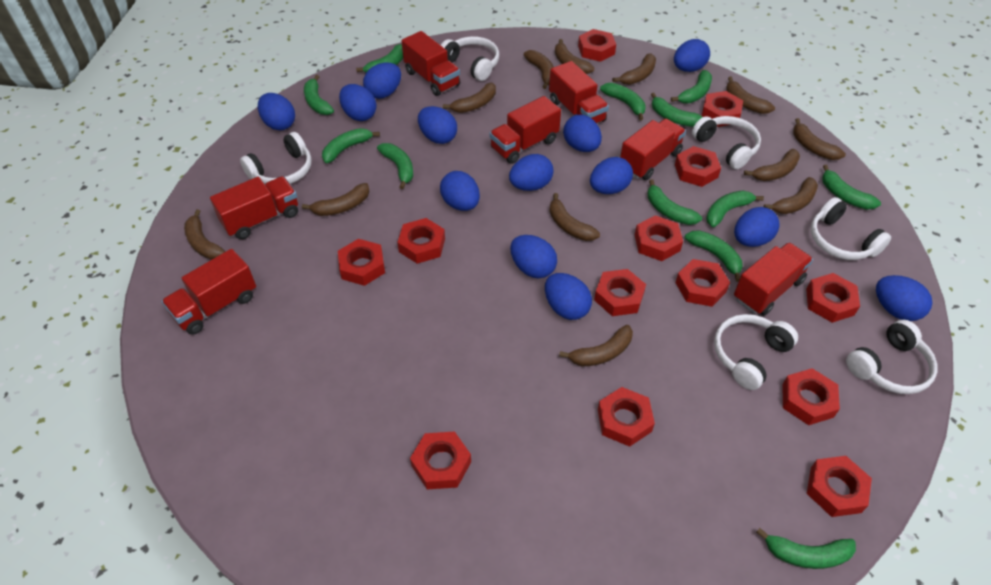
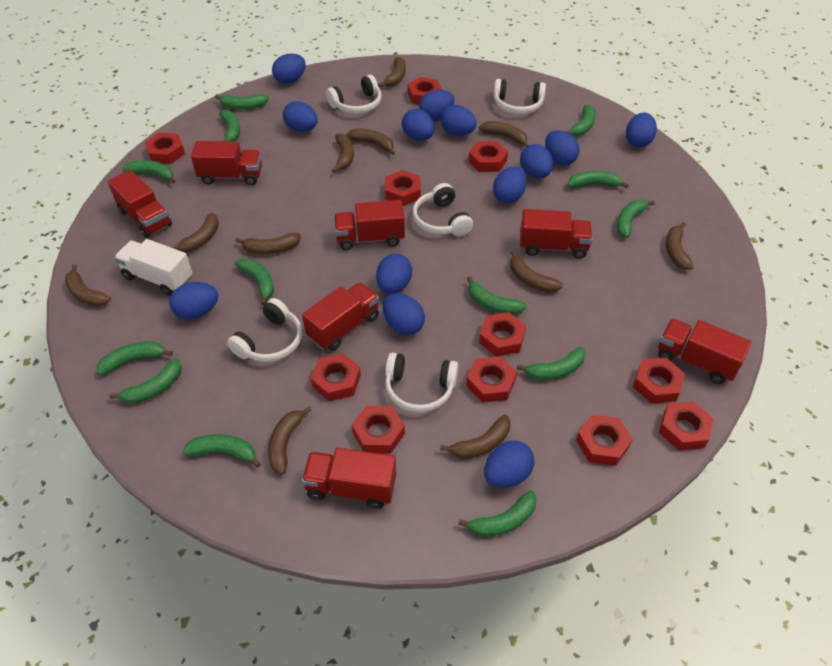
brown banana: [184,209,225,259] [302,183,370,216] [443,83,496,113] [524,50,554,89] [549,193,600,241] [555,39,594,74] [559,325,633,366] [612,53,656,85] [726,76,775,114] [744,149,800,181] [764,177,818,214] [793,118,846,160] = 12 -> [65,264,111,306] [171,213,219,252] [235,233,301,254] [268,407,312,474] [332,133,354,173] [346,128,395,155] [378,57,406,87] [440,414,511,459] [479,121,529,147] [510,250,563,293] [666,222,694,270] = 11
green banana: [304,75,334,115] [322,128,380,163] [356,44,403,72] [377,143,413,189] [600,83,646,120] [648,180,702,225] [651,93,702,127] [671,70,712,103] [685,230,743,282] [706,190,764,227] [756,528,856,569] [822,165,881,210] = 12 -> [97,341,173,375] [109,359,182,404] [122,160,175,184] [182,434,261,468] [215,94,269,109] [219,110,240,142] [235,258,274,305] [458,490,537,537] [467,276,527,315] [517,347,586,380] [566,105,596,136] [568,171,629,188] [617,200,655,238] = 13
red nut: [338,239,385,286] [397,218,445,264] [410,431,471,489] [578,29,616,62] [594,269,646,316] [598,387,655,447] [635,215,683,261] [675,146,721,187] [675,259,730,307] [702,91,743,127] [783,368,840,425] [806,273,860,323] [807,456,872,517] = 13 -> [145,133,185,164] [311,353,361,401] [352,406,405,453] [385,170,421,206] [408,77,442,104] [466,356,517,403] [469,141,508,172] [479,312,526,357] [576,415,633,466] [633,358,685,404] [659,401,714,451] = 11
white headphones: [240,132,312,184] [441,36,499,81] [692,116,761,169] [714,314,798,390] [811,197,891,260] [846,320,938,394] = 6 -> [227,298,302,362] [326,75,382,114] [385,353,458,412] [413,183,473,237] [494,79,546,114] = 5
white truck: none = 0 -> [114,239,192,296] = 1

